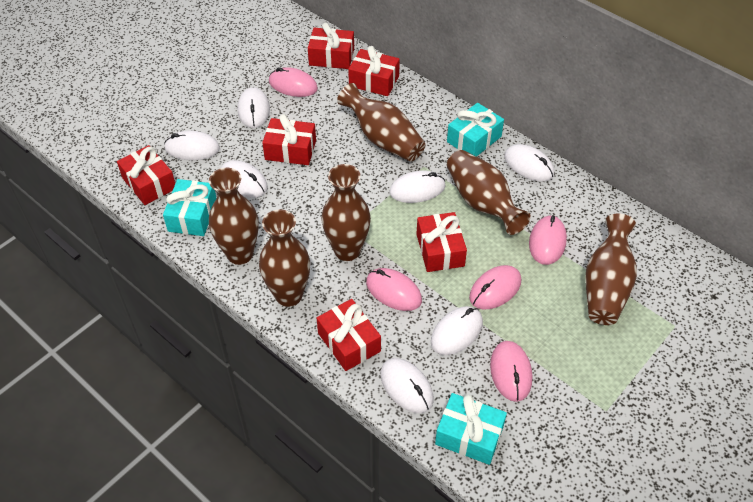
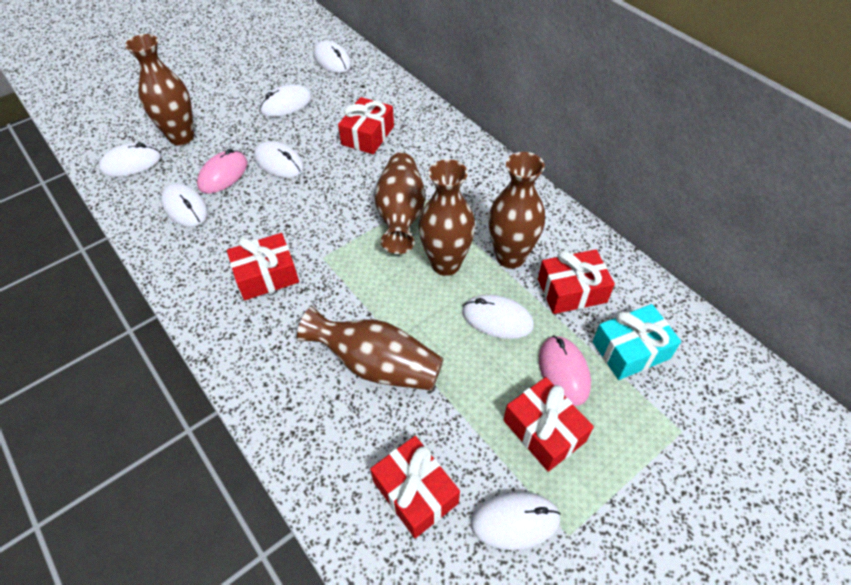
brown vase: [209,168,259,265] [259,210,310,307] [322,164,371,261] [337,83,425,161] [447,150,531,235] [585,213,637,325] = 6 -> [125,34,194,145] [297,306,444,391] [374,153,425,254] [418,159,475,276] [488,152,545,269] = 5
pink mouse: [269,67,318,97] [366,268,422,311] [469,265,521,310] [490,341,532,402] [529,215,567,265] = 5 -> [197,149,248,194] [539,336,591,406] = 2
red gift: [117,145,175,205] [262,114,316,165] [308,23,354,69] [317,299,381,371] [348,46,400,96] [416,212,467,272] = 6 -> [227,233,299,300] [338,97,394,154] [370,436,460,538] [503,377,594,472] [538,249,615,314] = 5
turquoise gift: [163,179,216,236] [435,393,507,465] [447,103,504,157] = 3 -> [593,304,681,380] = 1

